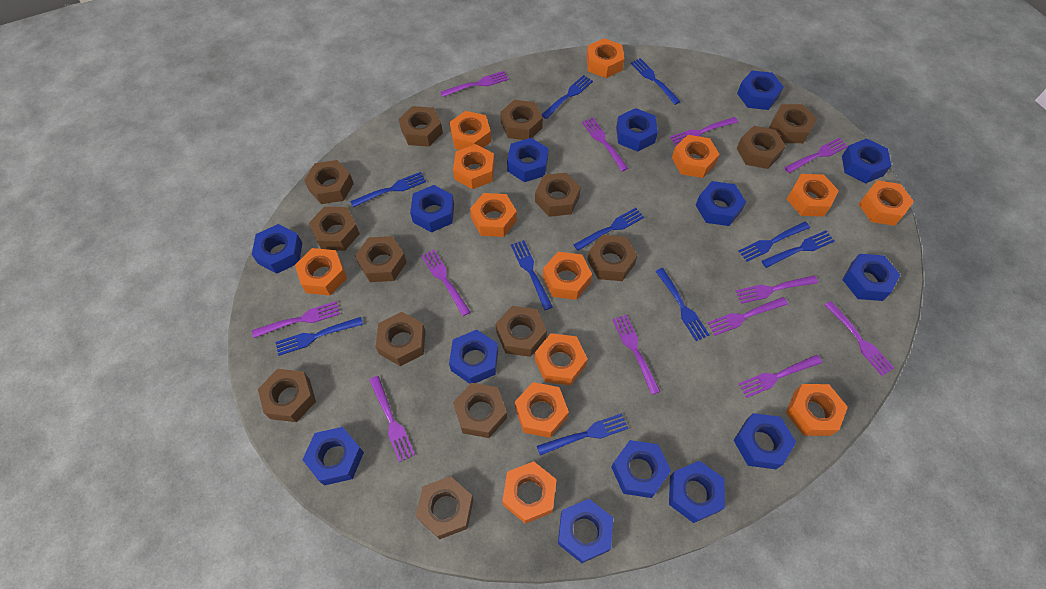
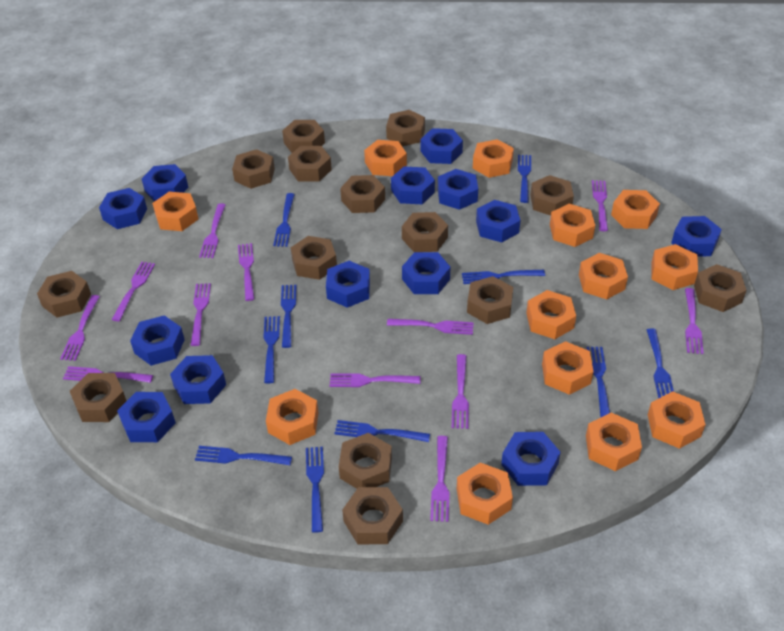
blue nut: [252,224,302,274] [302,427,364,486] [410,185,454,233] [449,330,498,384] [507,138,549,182] [558,499,613,563] [611,440,671,498] [616,108,658,152] [669,461,725,523] [696,181,746,226] [734,413,796,469] [737,71,784,110] [842,138,891,183] [842,254,900,301] = 14 -> [99,188,147,229] [117,392,176,442] [130,315,185,366] [142,164,188,202] [170,355,226,404] [326,261,370,308] [391,167,435,204] [402,252,450,294] [421,128,463,164] [438,169,478,210] [476,200,520,243] [501,432,561,486] [671,216,722,257] = 13

